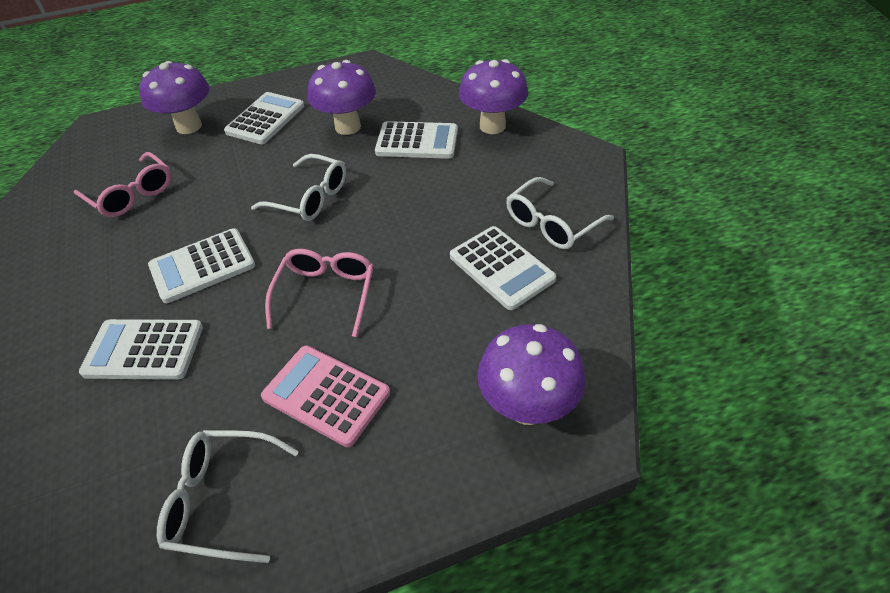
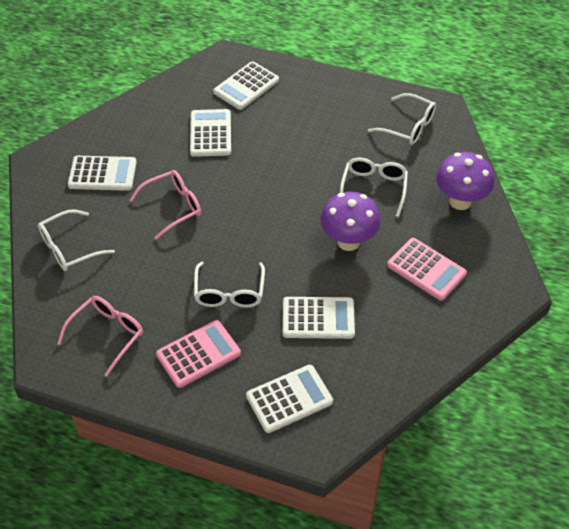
pink calculator: [261,346,390,447] = 1 -> [156,320,241,388] [387,238,467,301] = 2
purple mushroom: [139,61,210,134] [308,60,376,135] [459,59,528,134] [477,324,586,425] = 4 -> [321,192,381,251] [436,152,494,210] = 2
white glasses: [157,430,299,563] [251,154,346,221] [506,177,614,249] = 3 -> [38,210,115,271] [194,262,265,307] [340,158,408,217] [368,93,436,145] = 4

